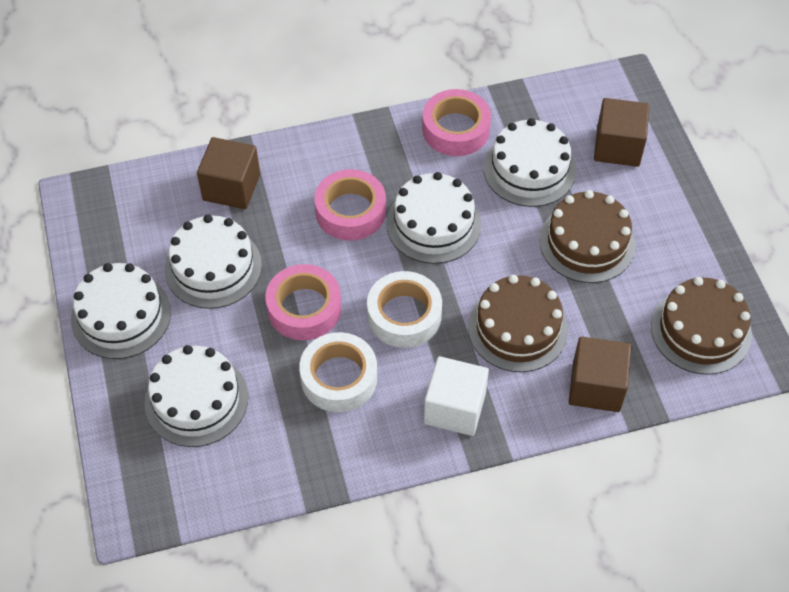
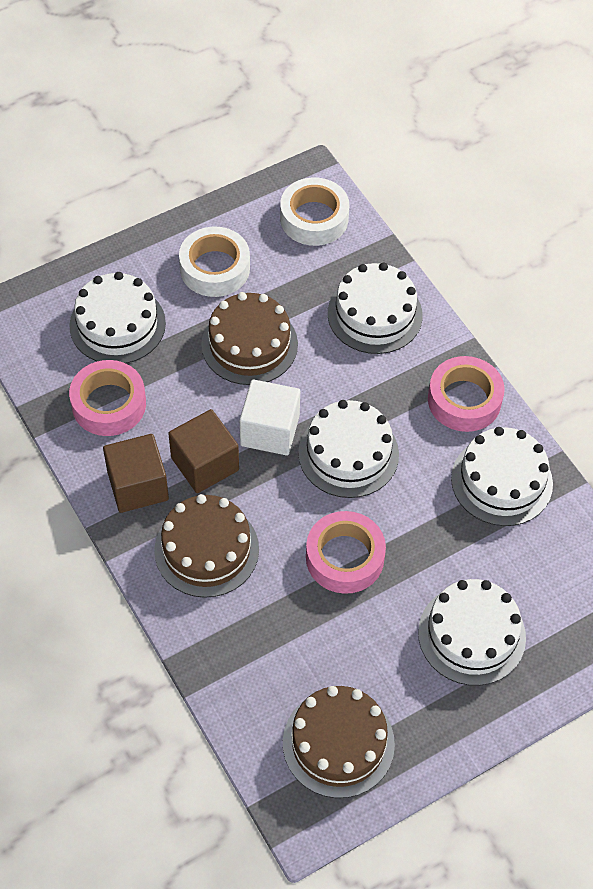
brown cube: [197,137,260,209] [569,336,631,412] [594,98,650,167] = 3 -> [103,434,169,513] [168,409,239,493] = 2

